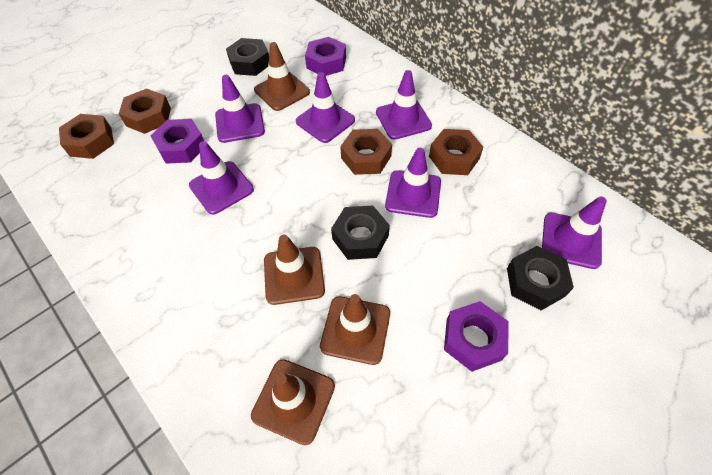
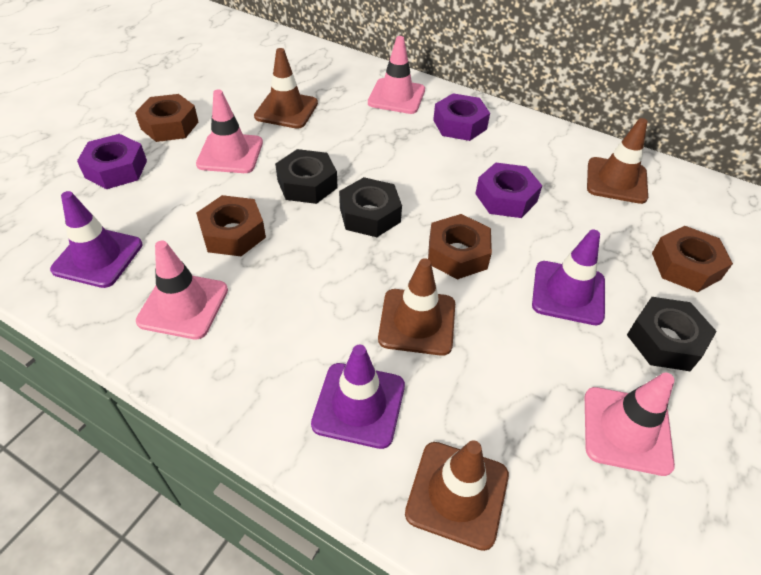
pink traffic cone: none = 0 -> [136,240,228,339] [196,89,263,173] [368,36,425,114] [585,373,675,476] = 4
purple traffic cone: [189,141,254,215] [215,75,265,143] [296,72,355,143] [376,70,432,140] [385,148,441,218] [542,196,607,269] = 6 -> [50,191,142,288] [311,344,405,449] [532,229,605,325] = 3

